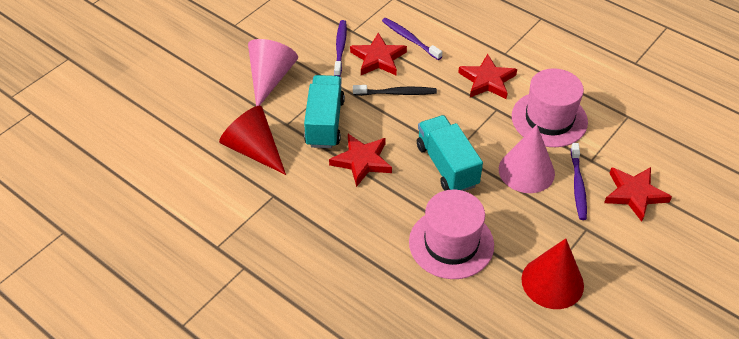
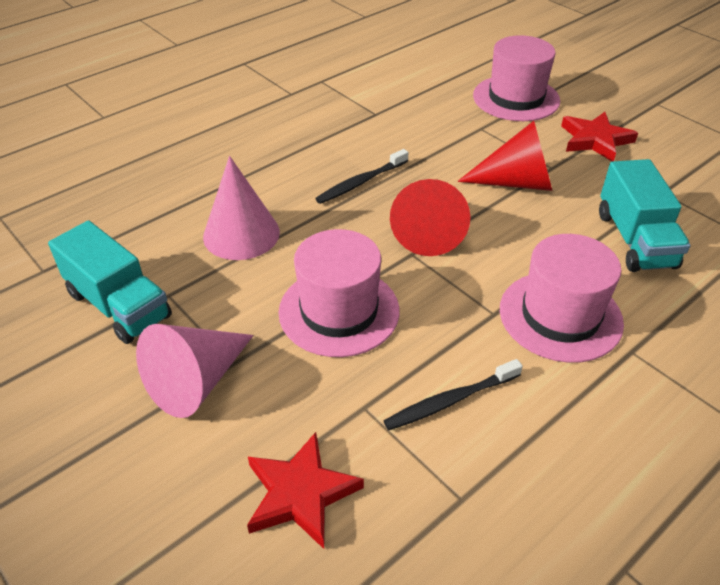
black toothbrush: [353,85,437,96] = 1 -> [315,149,409,204] [384,359,523,430] = 2
pink hat: [409,190,494,279] [512,68,588,147] = 2 -> [278,229,400,357] [473,35,560,121] [500,234,624,363] = 3
purple toothbrush: [334,20,347,77] [382,18,442,60] [571,143,587,220] = 3 -> none = 0
red star: [329,134,392,187] [350,33,407,75] [458,54,517,99] [604,167,672,222] = 4 -> [247,432,364,549] [561,112,638,161] = 2

